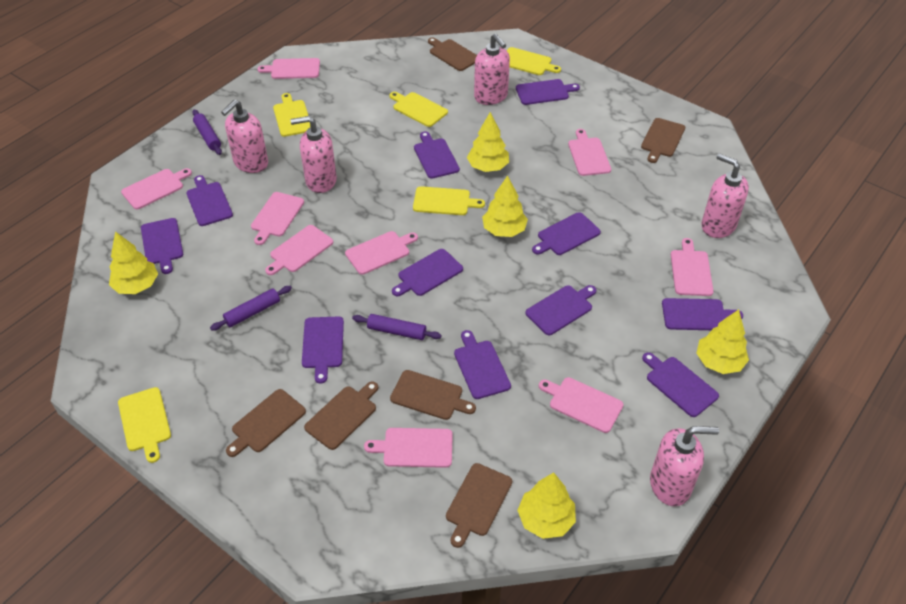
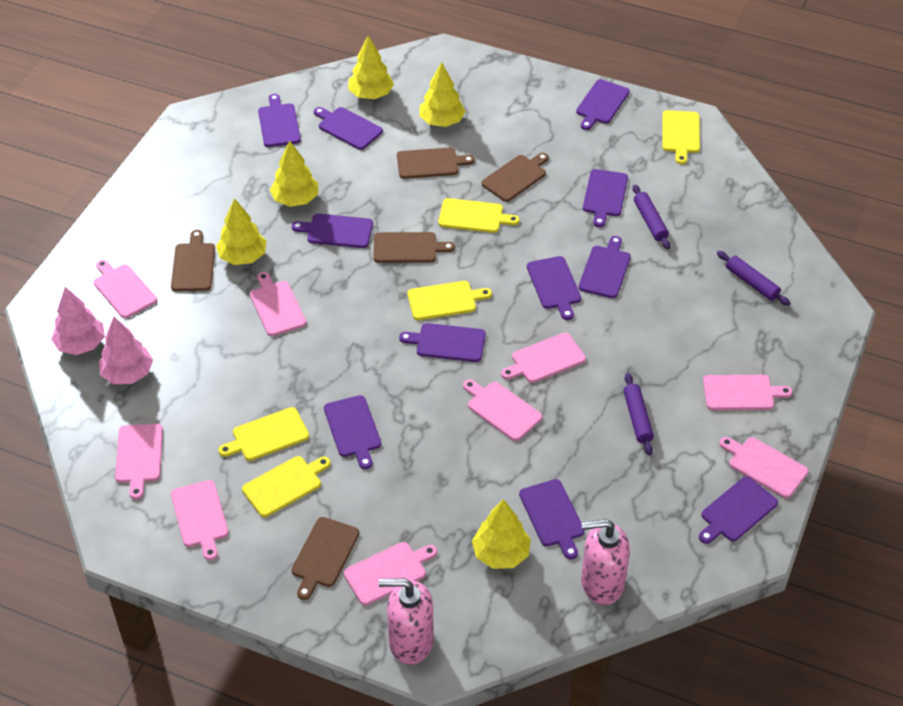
brown cutting board: [226,389,306,457] [304,381,378,450] [390,370,476,420] [428,37,477,71] [446,463,512,548] [641,118,685,163] = 6 -> [171,230,215,291] [291,517,360,600] [374,232,455,263] [397,147,475,179] [481,153,549,202] = 5
pink soap dispenser: [221,100,268,173] [290,116,337,193] [474,34,510,105] [650,426,719,506] [701,153,749,238] = 5 -> [379,578,434,665] [581,519,630,605] = 2
pink tree: none = 0 -> [51,287,105,355] [99,317,153,384] = 2

